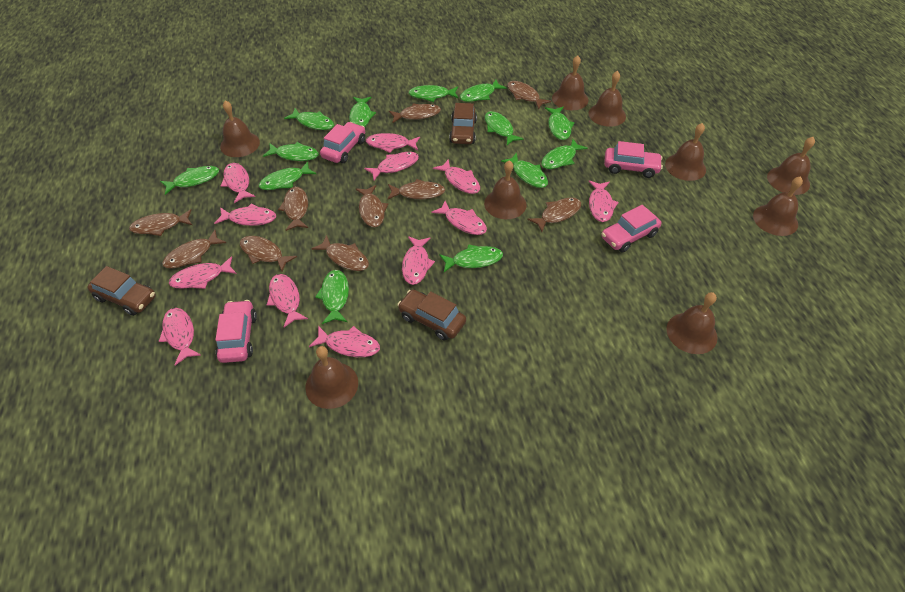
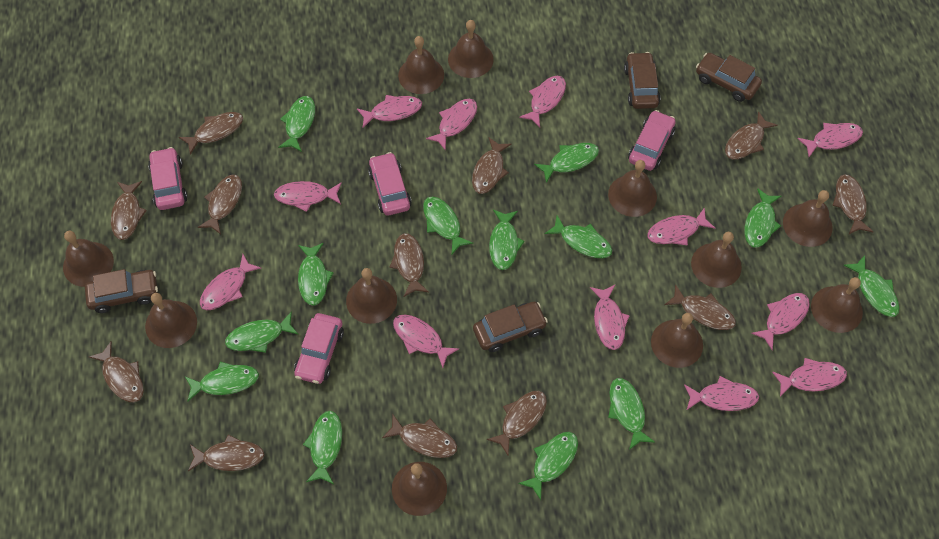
brown bell: [220,100,260,157] [305,346,358,409] [484,160,527,219] [552,55,588,110] [588,71,626,127] [665,123,706,181] [667,292,718,354] [753,176,803,236] [767,137,815,195] = 9 -> [63,231,114,287] [145,293,197,348] [346,268,397,324] [392,462,447,516] [398,36,444,94] [448,20,494,78] [608,160,657,217] [651,313,703,368] [691,232,742,288] [783,190,833,247] [811,277,863,333] = 11
brown car: [87,266,156,316] [397,290,466,341] [449,103,477,144] = 3 -> [85,269,158,313] [473,302,548,352] [624,52,660,109] [696,53,762,102] = 4
brown fish: [129,209,192,236] [162,230,226,269] [240,236,297,271] [278,187,308,231] [312,235,369,271] [355,185,388,227] [387,179,445,200] [389,103,441,123] [507,81,551,110] [527,198,581,232] = 10 -> [89,341,144,402] [111,181,147,240] [179,112,243,155] [188,434,265,471] [198,175,242,234] [382,415,457,458] [390,233,429,297] [472,138,512,194] [487,391,547,455] [665,284,736,330] [725,111,778,159] [832,174,874,235] = 12

